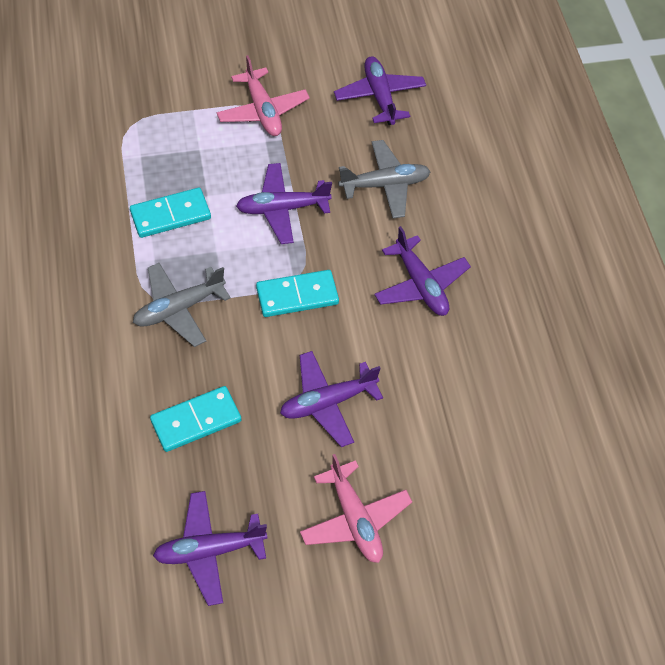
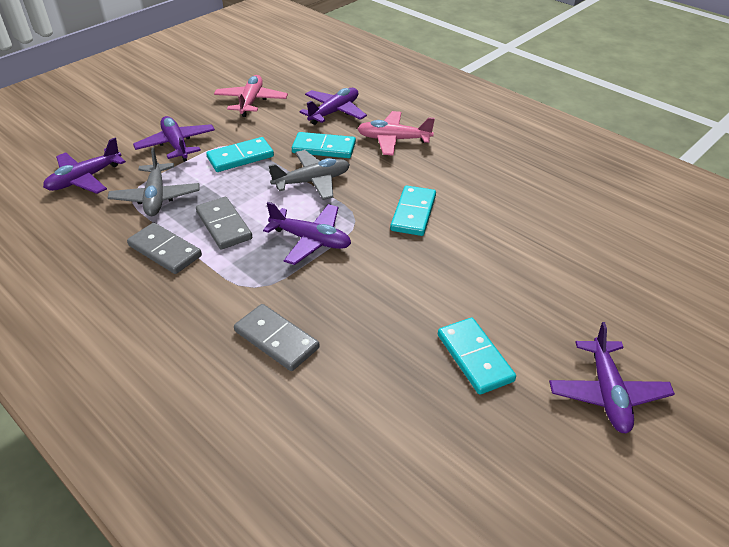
grey domino: none = 0 -> [127,223,202,274] [196,197,252,249] [234,304,320,371] = 3
turquoise domino: [130,188,211,238] [150,386,241,452] [256,270,339,317] = 3 -> [206,137,274,172] [292,132,356,158] [390,185,436,236] [438,318,516,395] = 4

